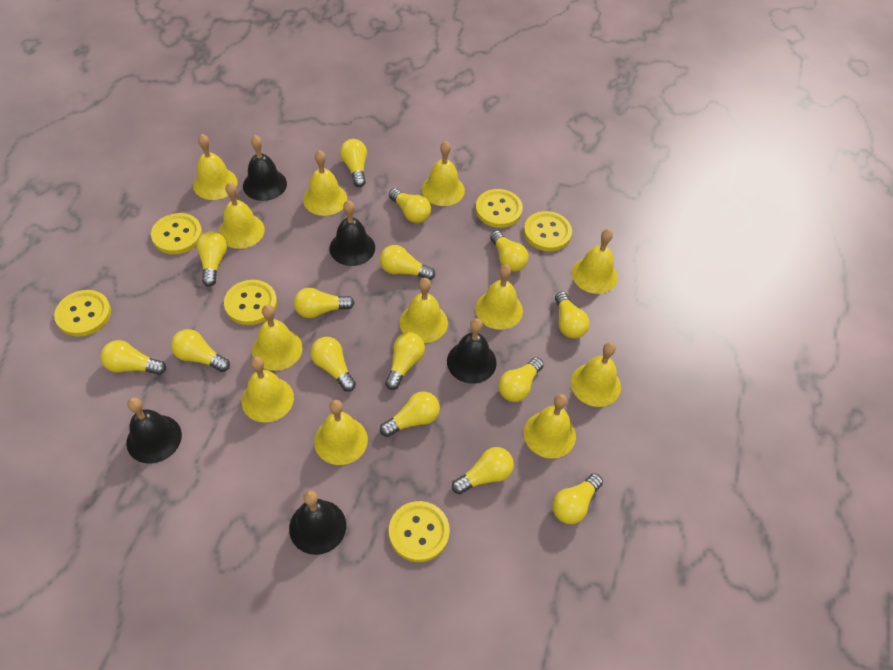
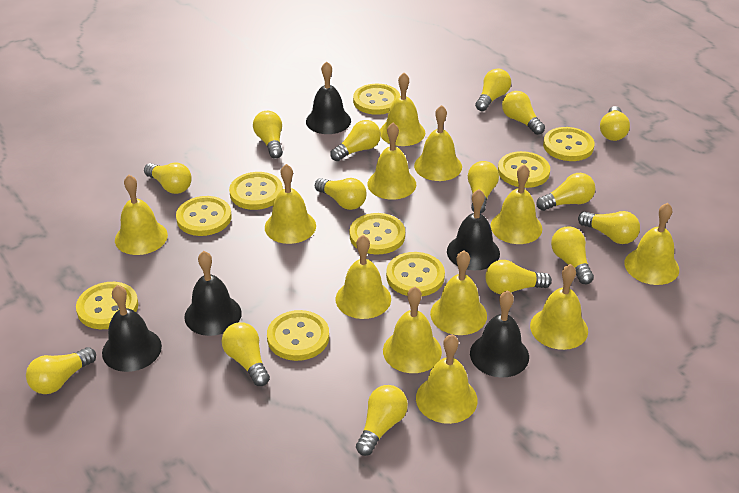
yellow button: [54,290,111,337] [151,213,202,254] [224,280,277,325] [389,501,450,562] [475,189,523,228] [524,211,572,251] = 6 -> [76,282,138,329] [176,196,232,236] [229,172,283,210] [267,310,329,361] [350,213,405,254] [353,84,400,115] [386,252,445,296] [498,151,550,188] [543,127,595,161] = 9

